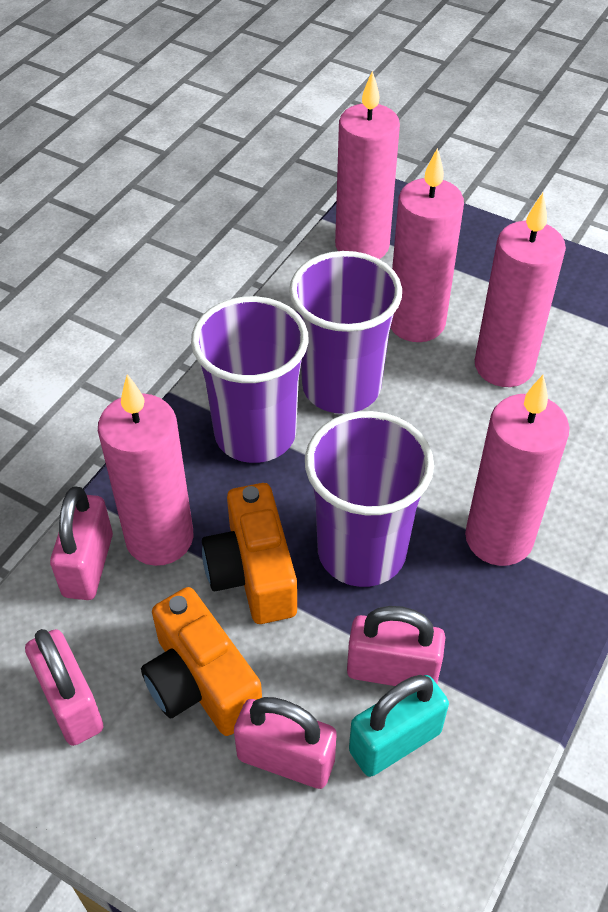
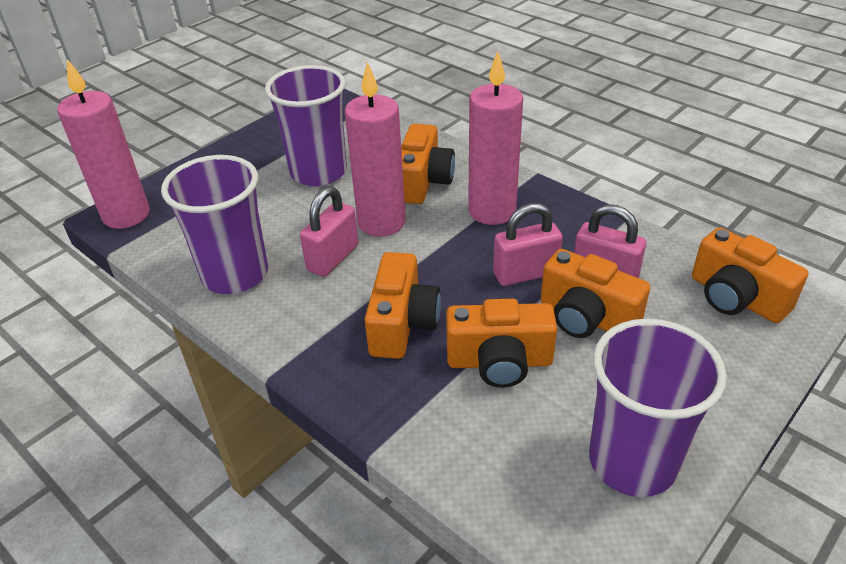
orange camera: [141,587,262,736] [202,483,297,624] = 2 -> [365,252,441,359] [401,124,455,204] [446,299,557,388] [541,249,650,338] [692,227,808,323] = 5
pink candle: [98,374,193,566] [335,71,400,259] [390,148,464,342] [465,375,569,566] [475,193,566,387] = 5 -> [57,59,150,229] [344,62,406,237] [468,51,523,225] = 3
pink padlock: [25,629,104,746] [50,486,113,600] [234,697,337,789] [347,606,445,686] = 4 -> [300,186,359,277] [493,203,563,286] [574,204,646,278] = 3
turquoise padlock: [349,675,449,777] = 1 -> none = 0

